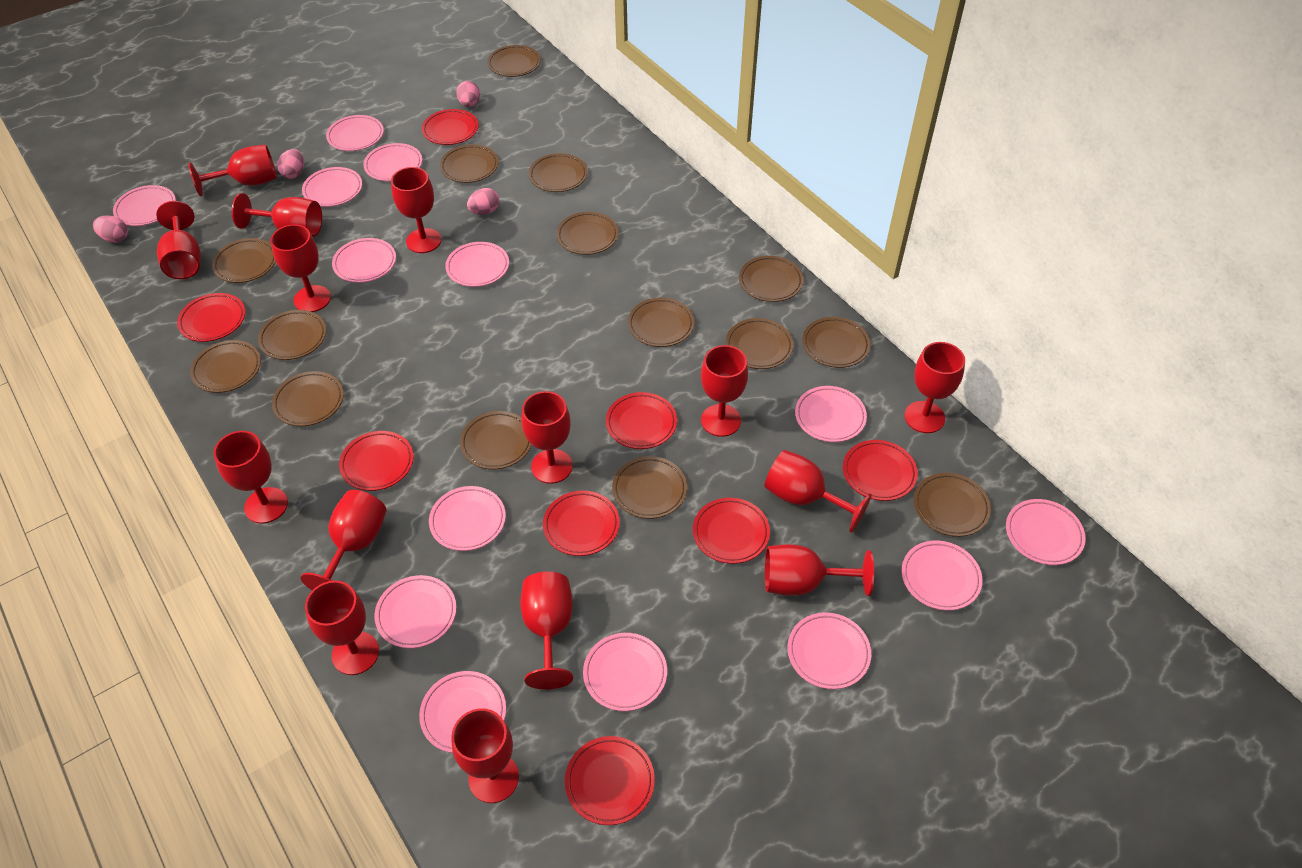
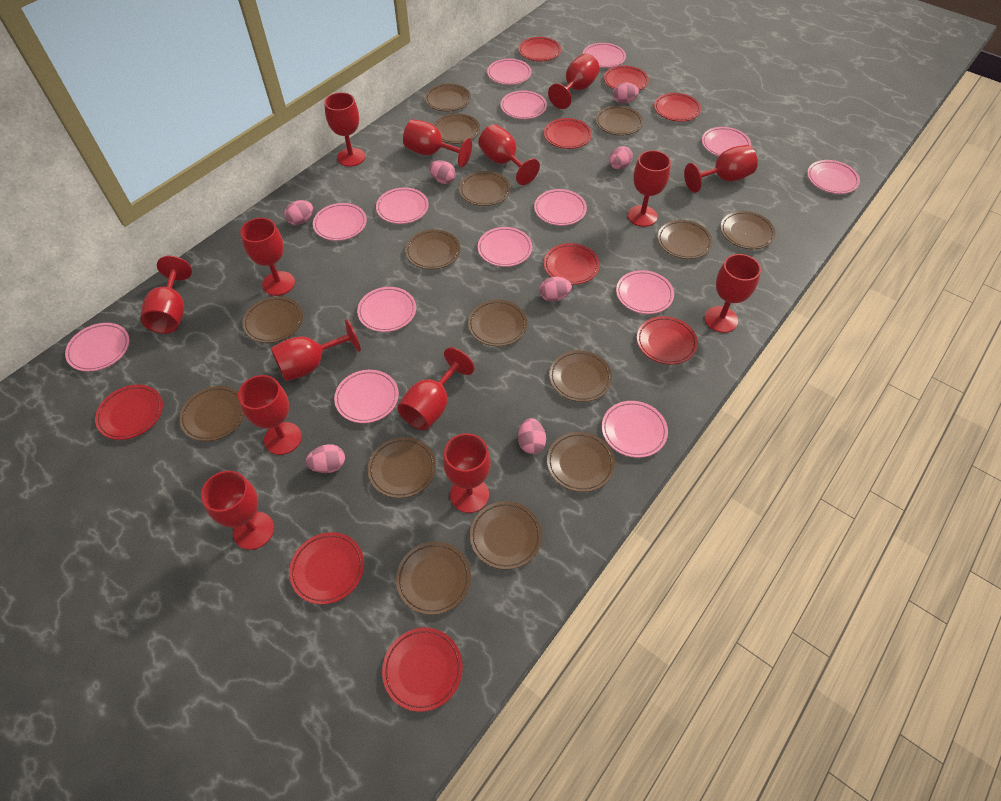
pink egg: [93,215,128,243] [277,149,304,179] [457,81,480,107] [467,188,499,215] = 4 -> [284,200,313,225] [306,444,345,473] [429,160,456,184] [518,418,546,454] [540,277,572,302] [609,146,633,169] [613,83,639,104] = 7
red goblet: [156,201,201,279] [188,145,277,196] [214,431,288,524] [232,193,322,237] [271,224,331,312] [301,490,386,590] [305,581,379,675] [391,167,441,253] [451,708,519,803] [521,391,573,484] [521,572,573,689] [701,345,748,437] [765,450,872,533] [765,544,874,596] [905,342,965,433] = 15 -> [140,256,192,334] [201,471,274,550] [238,375,302,455] [240,218,295,296] [271,319,361,381] [324,92,365,167] [397,347,474,430] [403,119,472,167] [443,433,491,513] [479,124,540,185] [548,53,600,109] [628,150,671,227] [684,145,758,193] [704,254,761,333] = 14
red plate: [177,293,245,342] [339,431,413,491] [422,109,479,145] [543,491,620,556] [565,736,655,825] [606,392,677,449] [693,498,770,564] [843,440,918,501] = 8 -> [95,385,163,440] [289,532,364,604] [382,628,463,712] [518,37,561,61] [544,118,592,149] [544,243,600,285] [604,65,649,90] [637,316,698,365] [654,93,701,122] = 9

